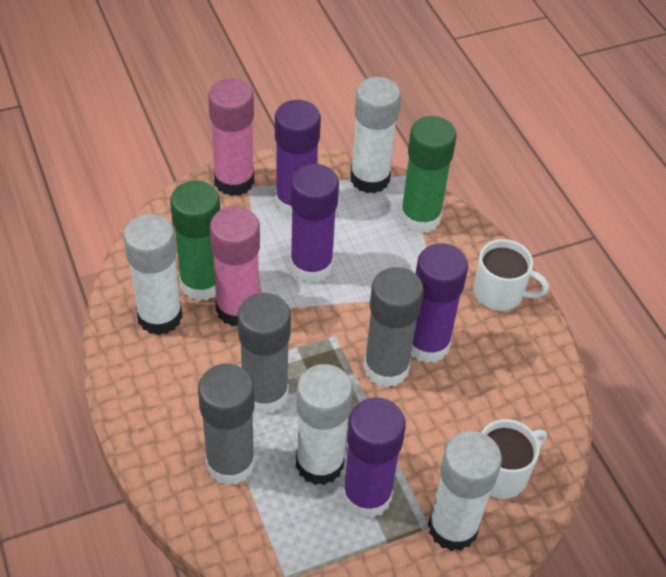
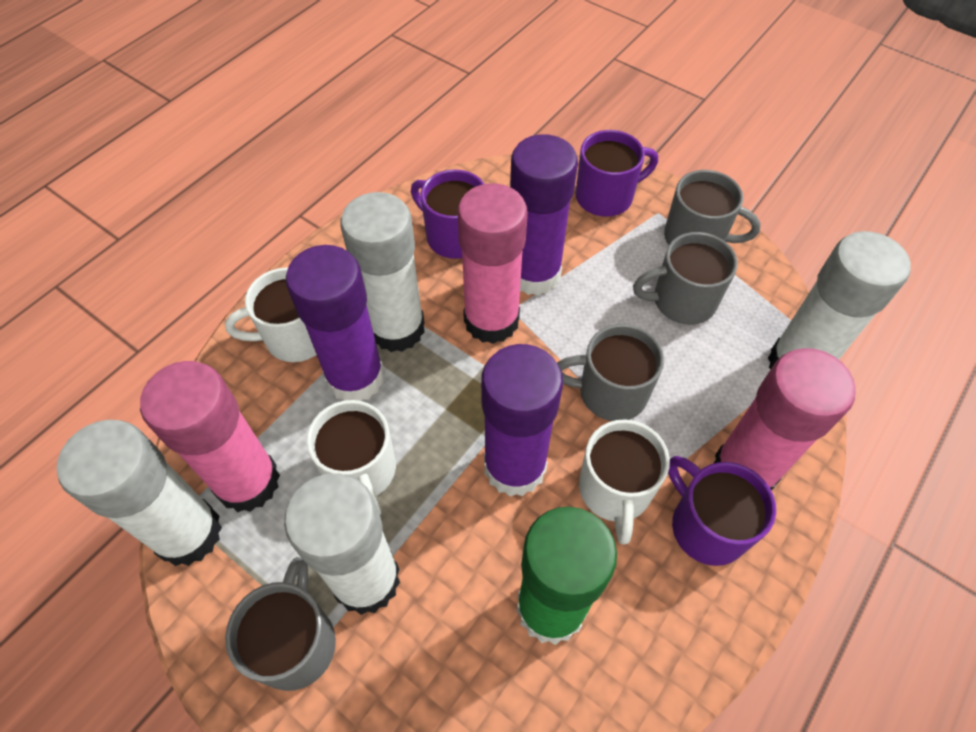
green glue stick: [170,181,220,301] [400,116,457,234] = 2 -> [516,507,617,645] = 1
grey glue stick: [198,364,255,486] [237,293,291,414] [364,267,424,388] = 3 -> none = 0
grey mug: none = 0 -> [225,557,336,691] [557,324,664,421] [633,232,738,325] [664,170,761,245] = 4
pink glue stick: [208,79,254,196] [210,206,260,326] = 2 -> [140,361,280,512] [457,183,528,344] [714,348,856,491] = 3
purple glue stick: [275,100,321,216] [290,164,339,283] [343,398,406,518] [411,243,468,363] = 4 -> [286,245,385,401] [481,344,563,497] [510,134,578,296] = 3
purple mug: none = 0 -> [411,169,484,259] [575,130,658,217] [668,456,776,566] = 3
white mug: [473,239,549,311] [481,419,547,499] = 2 -> [225,268,317,362] [306,400,396,515] [579,420,670,545] = 3

